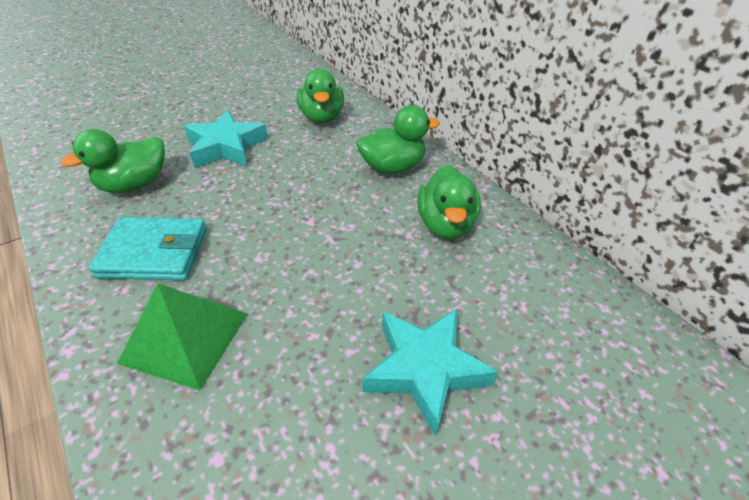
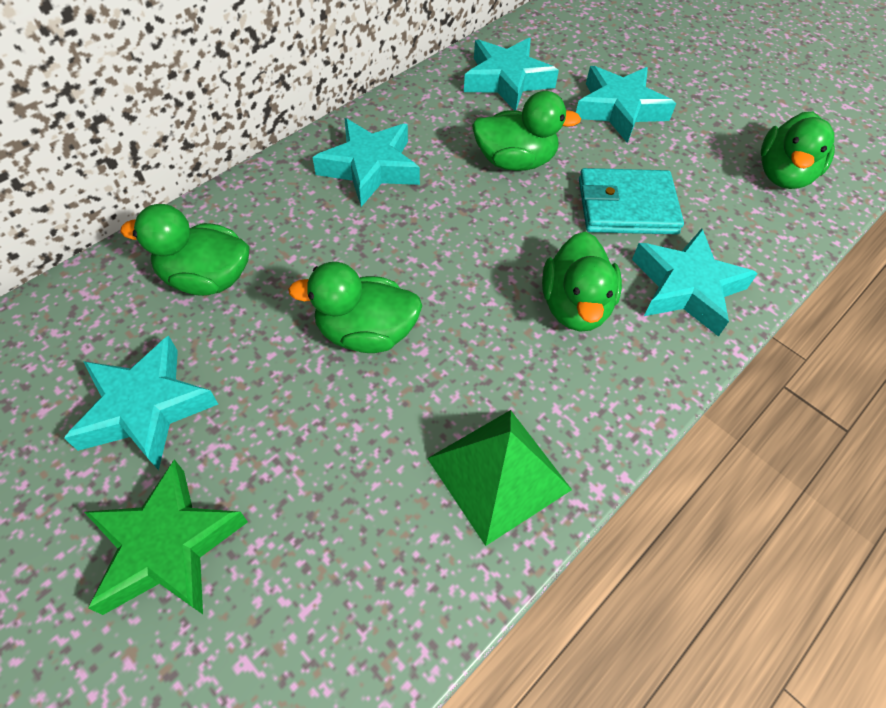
green duck: [61,129,165,193] [297,69,344,123] [357,105,440,174] [417,165,481,239] = 4 -> [120,204,249,296] [288,262,422,353] [472,91,581,171] [542,232,622,332] [761,112,835,189] = 5
green star: none = 0 -> [84,459,248,615] = 1
turquoise star: [184,110,268,168] [362,308,498,437] = 2 -> [64,336,218,470] [313,118,420,207] [464,38,559,111] [576,66,676,143] [632,228,758,337] = 5

